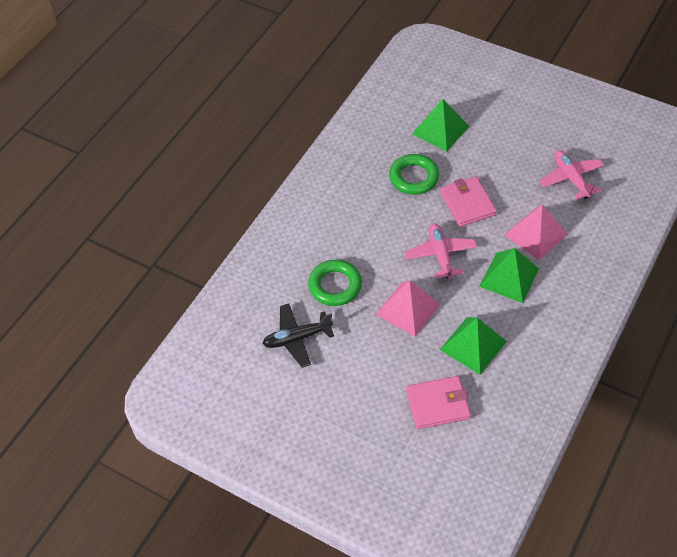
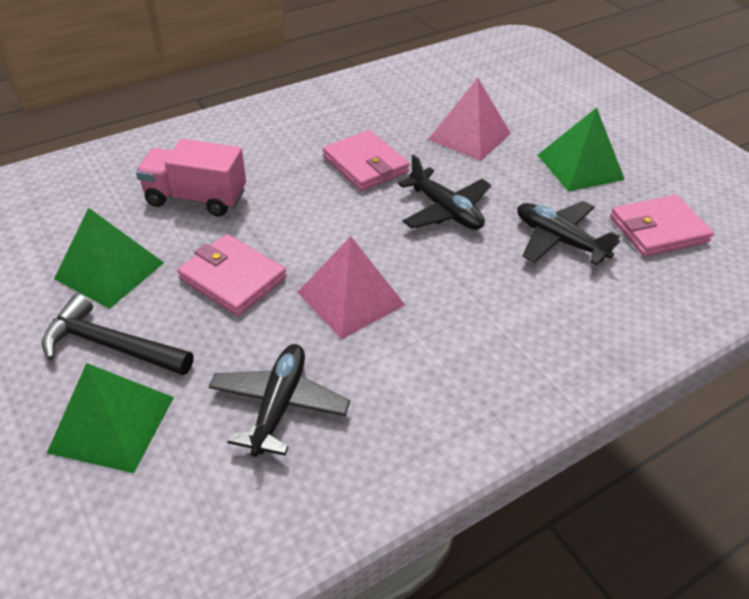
black hammer: none = 0 -> [42,294,193,375] = 1
black plane: [262,304,334,368] = 1 -> [209,344,350,457] [398,154,491,230] [517,201,620,266] = 3
green ring: [308,260,362,306] [389,154,439,195] = 2 -> none = 0
pink plane: [405,223,477,280] [539,150,604,200] = 2 -> none = 0
pink truck: none = 0 -> [136,139,246,216] = 1
pink wallet: [406,376,471,429] [440,177,497,227] = 2 -> [177,234,287,316] [323,130,410,191] [610,195,714,257] = 3

